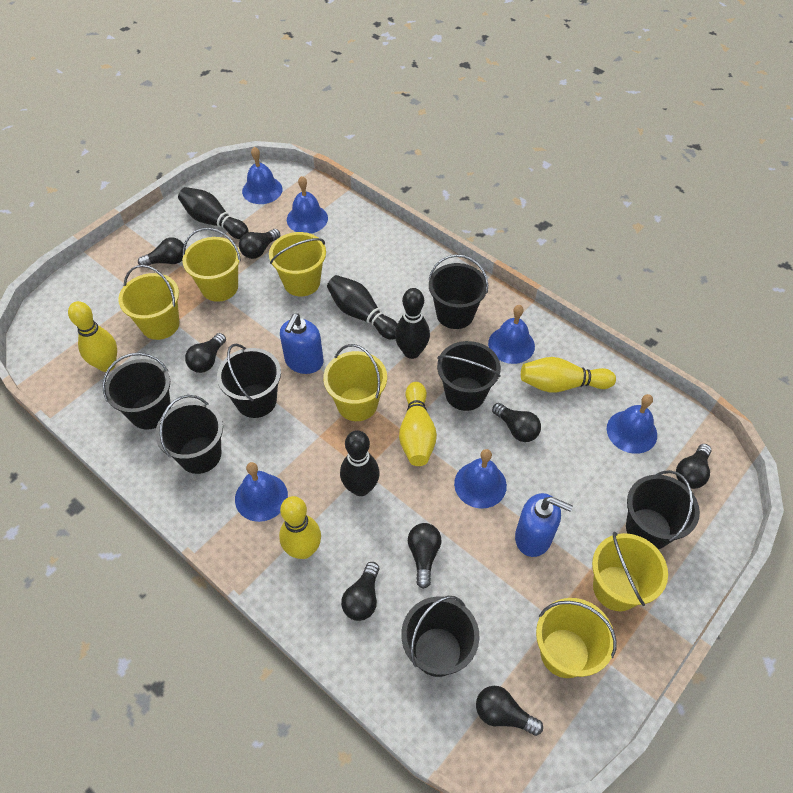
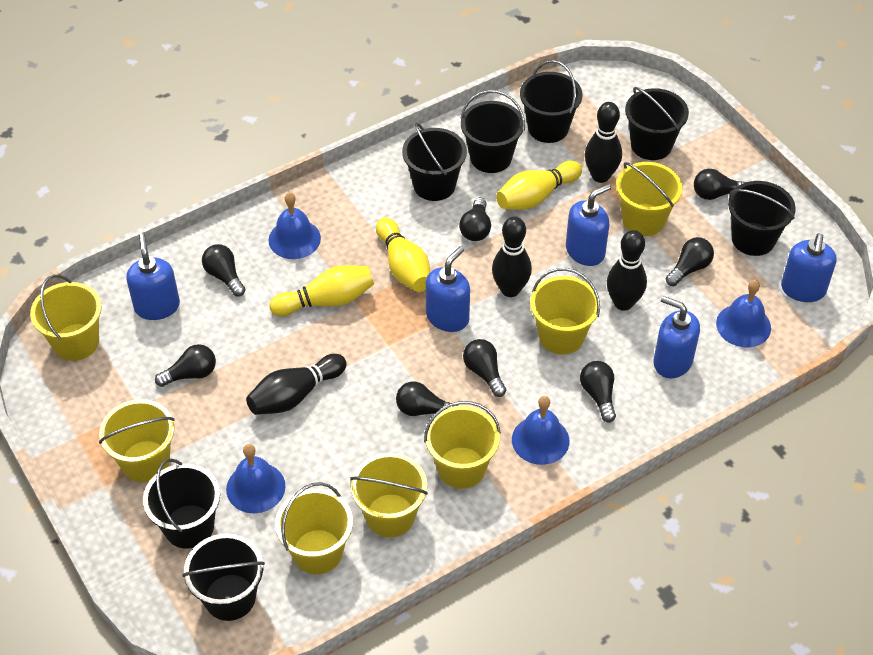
blue bell: [235,462,288,522] [242,147,282,204] [287,176,328,234] [454,449,507,509] [488,305,535,364] [607,394,657,454] = 6 -> [226,444,285,513] [268,192,321,259] [512,396,569,465] [716,280,771,348] = 4
blue soap dispenser: [280,313,324,374] [515,493,573,557] = 2 -> [126,233,180,320] [426,246,470,332] [566,184,611,266] [654,296,700,378] [781,233,837,302] = 5
yellow bowling pin: [68,301,117,372] [279,496,321,559] [399,382,437,466] [521,357,616,393] = 4 -> [269,265,374,316] [376,217,430,292] [496,161,582,210] = 3
yellow bucket: [118,265,180,340] [182,228,241,302] [269,232,326,297] [323,344,387,421] [536,598,617,678] [592,532,668,611] = 6 -> [30,275,102,361] [99,399,174,482] [275,482,353,574] [350,453,428,537] [424,401,501,489] [530,268,600,354] [616,162,682,236] = 7

